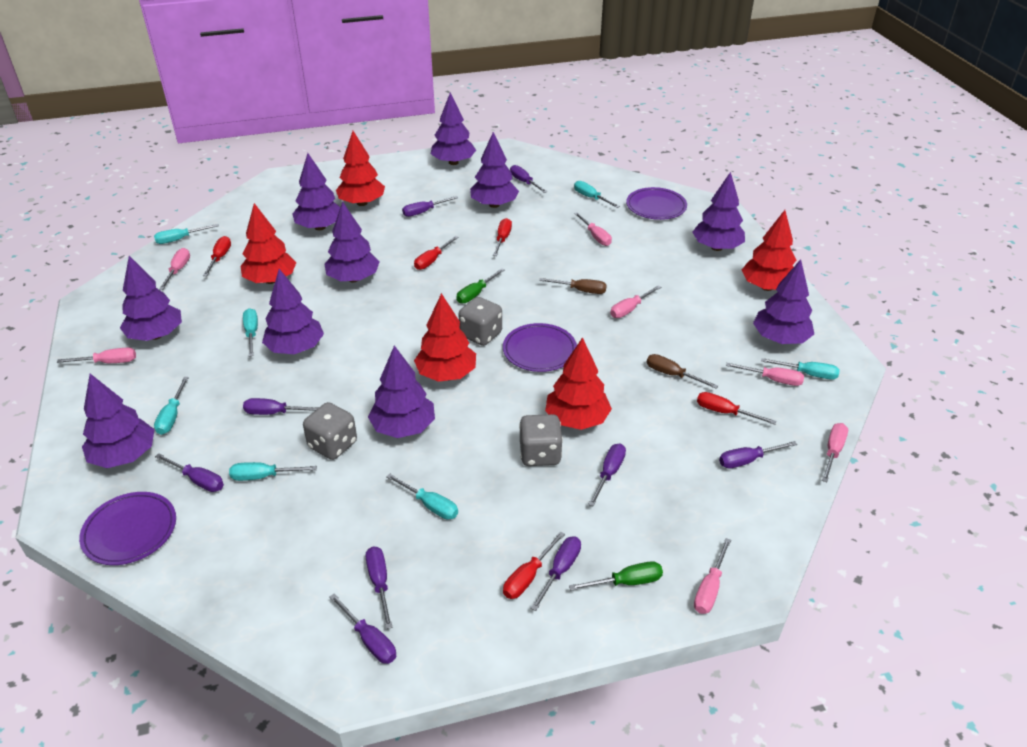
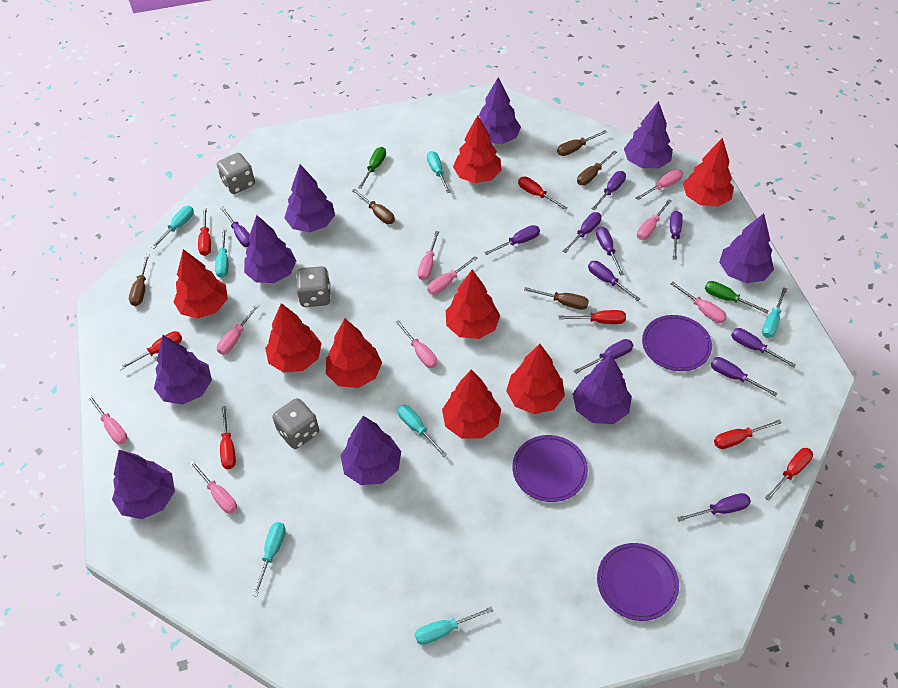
brown screwdriver: [539,278,607,294] [647,354,718,389] = 2 -> [129,255,149,306] [352,189,395,224] [524,287,589,310] [557,130,607,156] [577,151,617,185] = 5
pink screwdriver: [57,348,136,363] [159,248,190,290] [574,212,612,246] [610,285,661,318] [694,538,731,614] [726,363,804,386] [822,423,848,482] = 7 -> [87,394,128,444] [190,460,237,514] [217,304,260,355] [396,320,437,368] [418,231,439,281] [427,256,478,295] [636,169,683,200] [637,199,672,240] [671,282,727,323] = 9
purple screwdriver: [155,453,224,492] [243,398,319,415] [330,594,396,664] [366,546,393,629] [402,196,459,217] [510,165,547,193] [531,536,581,611] [588,443,626,507] [719,441,797,468] = 9 -> [220,207,250,247] [484,225,540,255] [563,212,601,253] [574,339,633,374] [588,261,640,301] [591,171,626,210] [596,227,624,276] [670,211,683,260] [677,493,751,522] [711,357,778,397] [731,328,796,368] = 11
purple tree: [82,374,155,468] [120,256,182,341] [262,269,324,354] [293,153,340,230] [324,201,380,282] [368,345,435,438] [431,92,476,165] [470,132,519,208] [692,172,745,251] [753,259,814,344] = 10 -> [112,450,175,519] [154,335,212,404] [244,215,296,283] [284,164,335,232] [341,416,401,485] [479,77,521,144] [573,355,632,424] [624,101,673,168] [719,213,774,283] = 9
red screwdriver: [203,236,231,276] [414,236,459,270] [493,218,512,256] [503,531,565,599] [697,392,777,425] = 5 -> [119,331,182,370] [198,208,211,256] [220,406,236,469] [518,177,567,210] [559,310,626,324] [714,420,781,449] [765,448,813,501] = 7
red tree: [241,203,297,284] [336,131,385,206] [414,293,476,382] [545,337,612,430] [742,210,796,291] = 5 -> [174,249,228,318] [265,303,321,373] [326,319,382,388] [442,369,501,438] [446,270,500,339] [453,115,502,183] [506,344,565,414] [683,138,734,206] = 8

